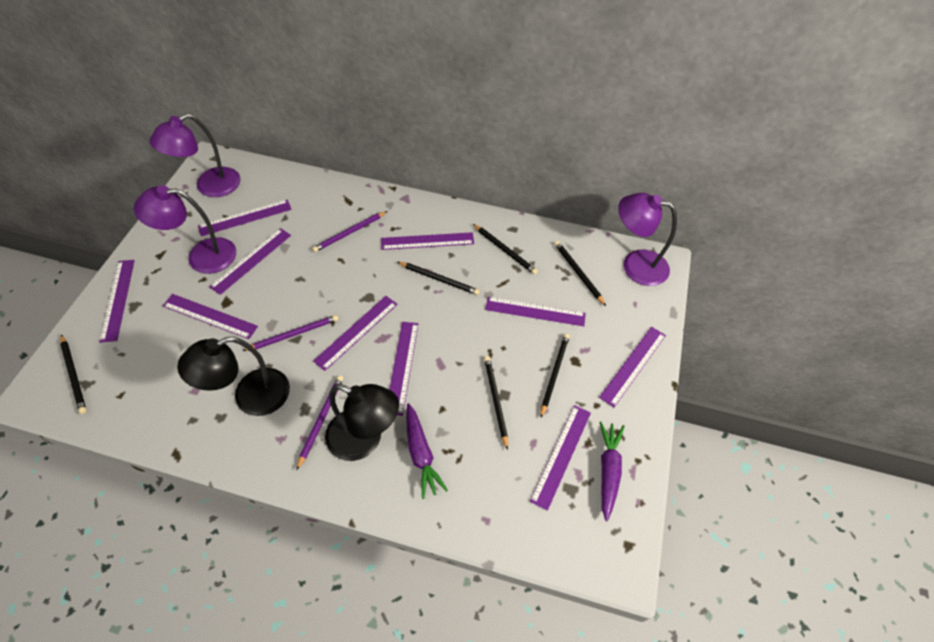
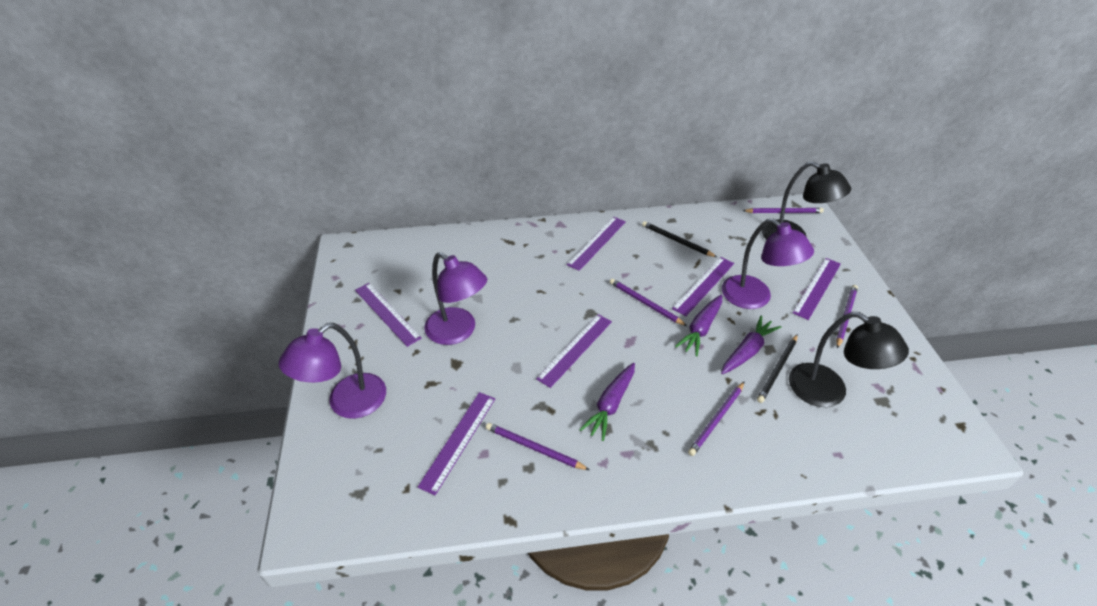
black pencil: [60,334,87,414] [398,262,480,295] [473,224,538,275] [484,356,508,450] [540,334,570,418] [554,241,606,306] = 6 -> [642,221,717,257] [757,334,798,403] = 2
purple carrot: [406,403,448,499] [600,422,625,521] = 2 -> [579,363,635,441] [675,295,722,356] [721,315,781,374] = 3
purple pencil: [243,315,338,351] [296,375,343,471] [312,211,387,252] = 3 -> [486,423,589,470] [610,279,687,326] [688,381,745,456] [743,208,824,213] [836,285,858,349] = 5
purple ruler: [99,260,135,343] [163,294,258,339] [198,199,292,236] [209,228,291,295] [313,296,398,371] [381,232,474,250] [389,322,419,416] [485,297,586,326] [530,405,591,511] [599,327,666,407] = 10 -> [355,283,422,347] [418,392,495,495] [536,314,612,388] [567,217,626,271] [672,257,734,316] [793,258,841,320] = 6

